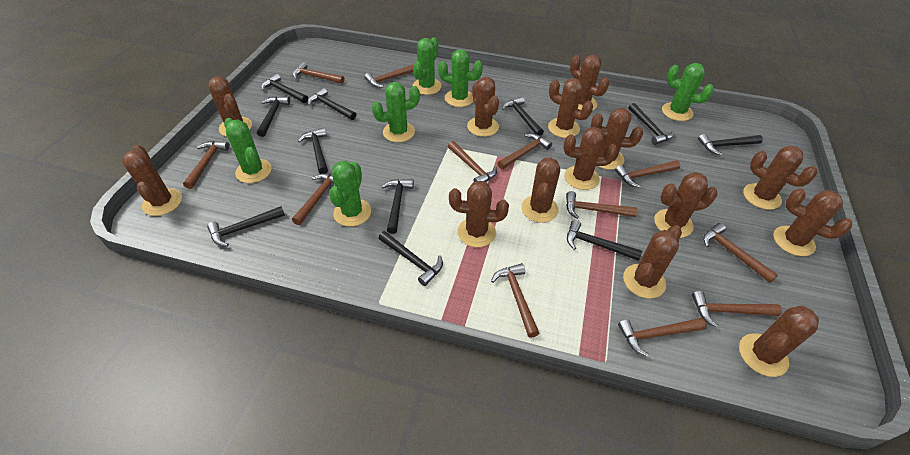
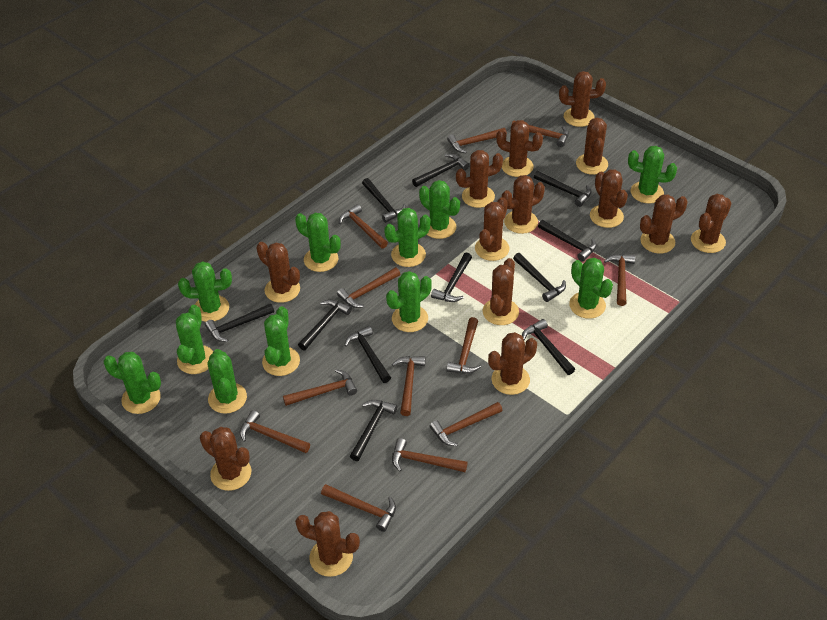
green cactus: [224,118,272,183] [329,161,371,227] [372,82,420,142] [412,38,442,95] [438,49,483,107] [662,63,714,121] = 6 -> [103,352,161,414] [176,305,213,374] [178,261,232,322] [208,349,247,414] [262,306,300,376] [295,213,341,272] [384,208,431,267] [386,271,432,332] [419,180,460,239] [569,258,613,319] [628,146,677,204] = 11

